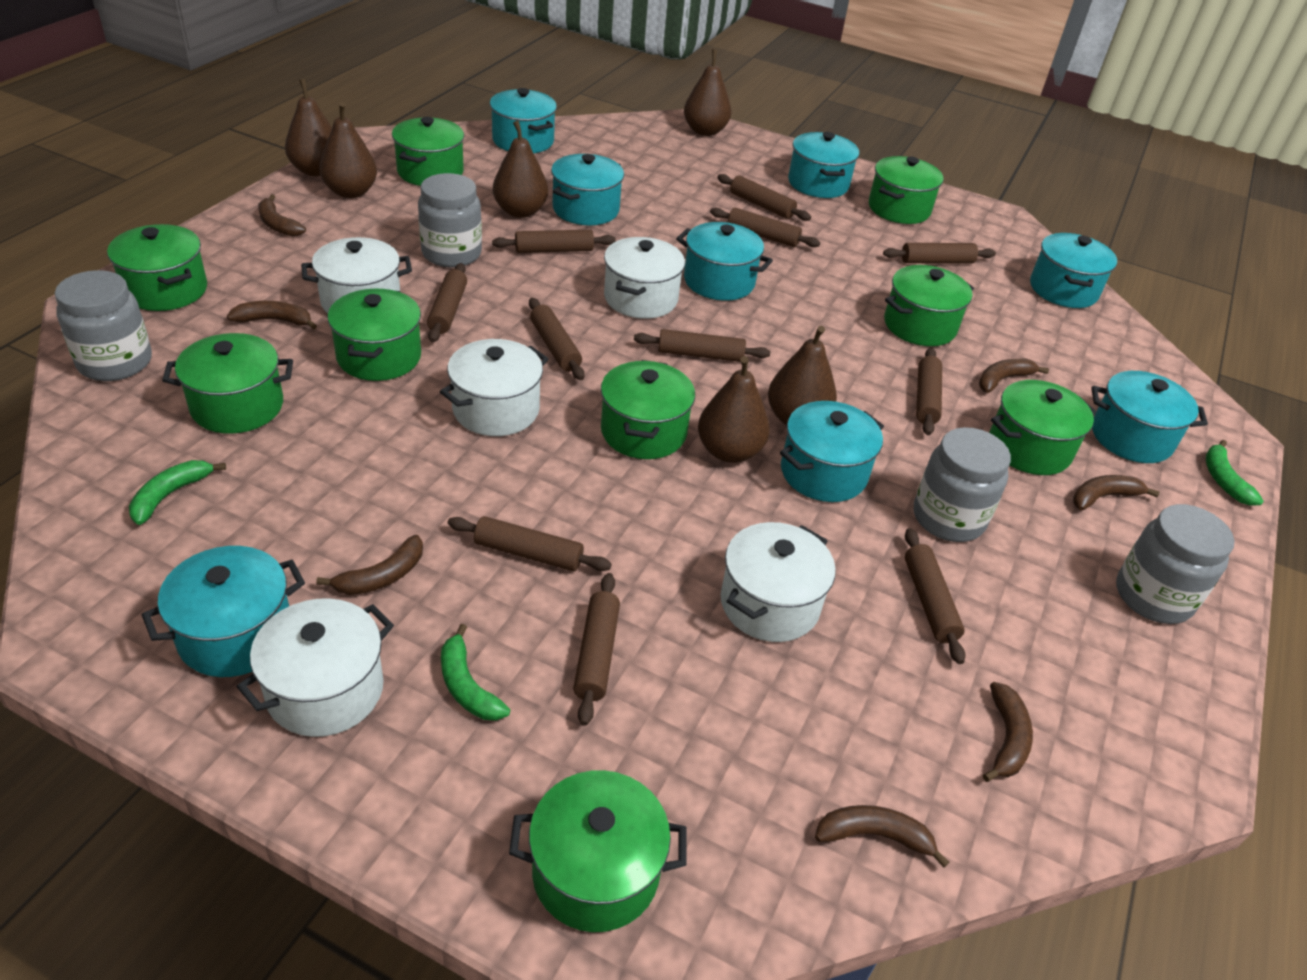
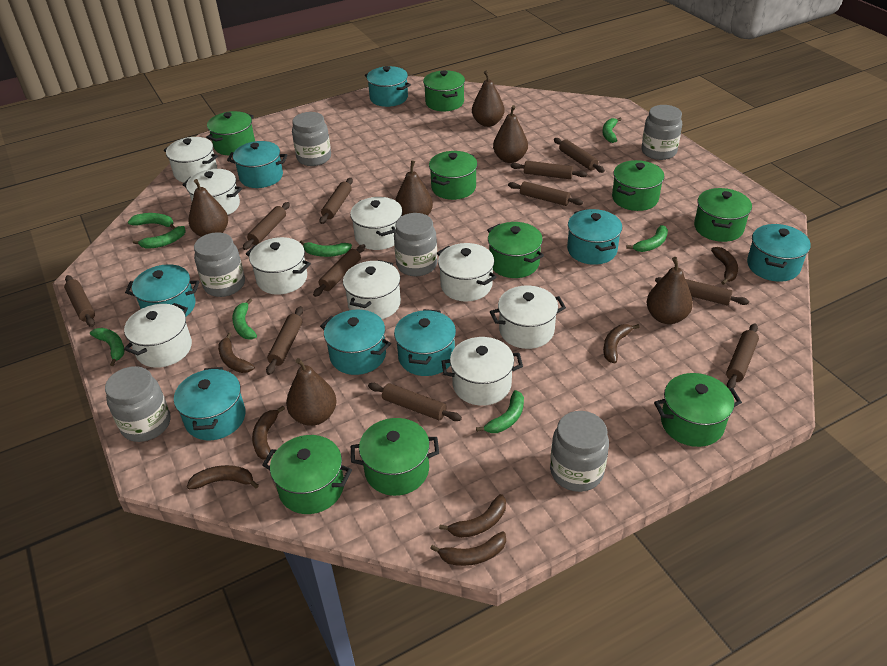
green banana: [129,460,226,525] [441,624,510,721] [1206,440,1263,506] = 3 -> [90,328,124,366] [128,213,175,229] [133,226,186,249] [232,298,257,340] [300,240,352,257] [476,390,524,433] [602,118,622,143] [626,225,668,252] = 8
grey jar: [55,270,152,381] [418,173,482,267] [914,427,1011,542] [1116,504,1235,624] = 4 -> [105,366,171,442] [194,232,245,297] [292,112,331,166] [394,213,437,276] [550,411,609,492] [641,105,682,160] = 6
white pot: [237,598,394,737] [301,237,412,314] [440,339,548,436] [604,237,685,319] [721,522,836,642] = 5 -> [124,303,192,368] [164,137,218,183] [182,169,242,215] [246,237,311,295] [343,260,401,319] [350,197,403,250] [437,243,497,302] [441,337,523,406] [490,286,566,349] = 9

